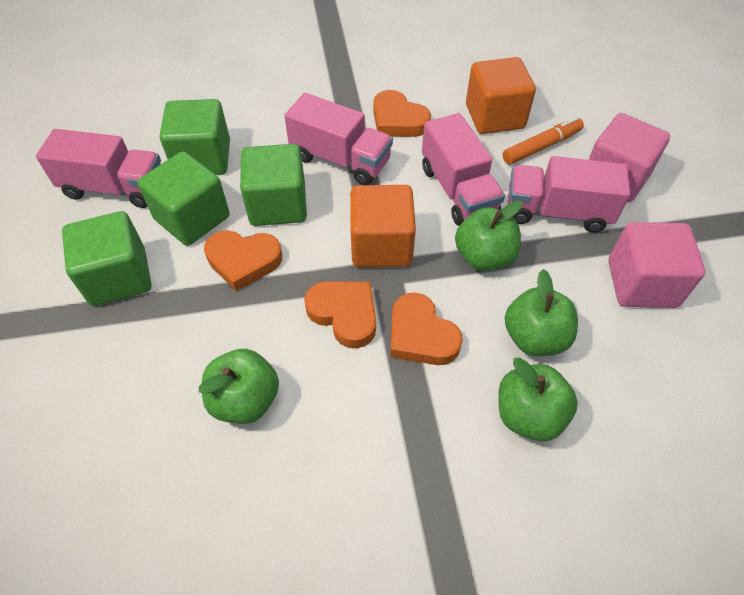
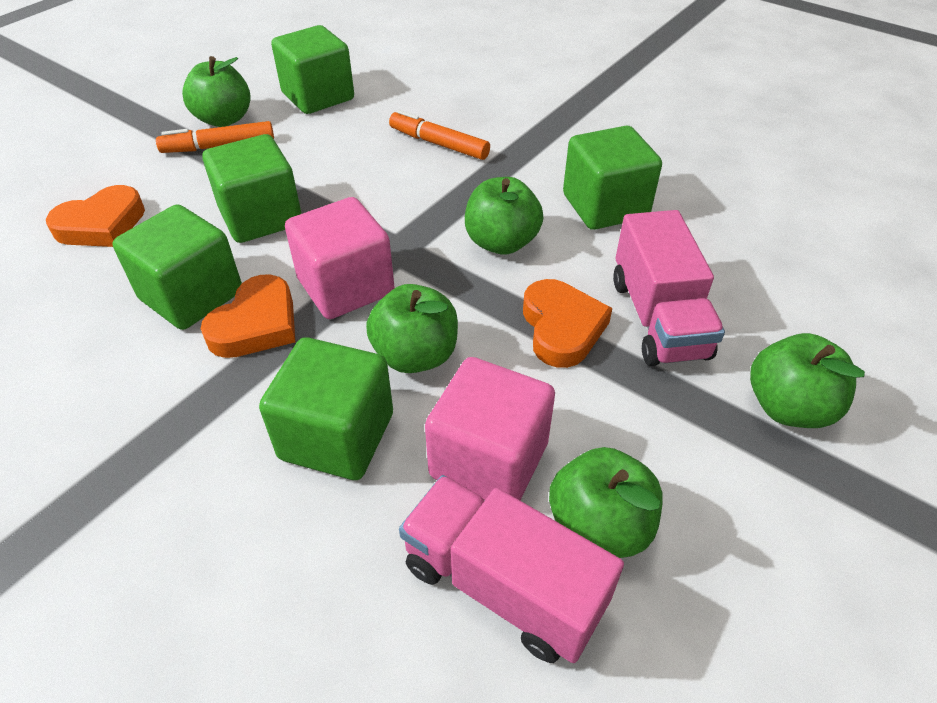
green apple: [199,349,279,424] [455,200,522,271] [498,357,578,441] [505,269,578,356] = 4 -> [182,56,251,127] [366,284,458,373] [465,177,543,255] [549,447,663,558] [750,333,865,428] = 5
green cube: [62,211,152,306] [138,151,229,246] [160,99,230,175] [240,144,307,226] = 4 -> [112,204,242,330] [202,134,302,243] [259,337,393,480] [271,25,354,114] [563,126,662,230] = 5
orange cube: [350,185,416,267] [466,57,536,134] = 2 -> none = 0
orange heart: [204,230,282,291] [304,281,376,348] [373,90,431,137] [391,293,463,365] = 4 -> [46,185,145,247] [201,274,295,358] [523,279,613,368] = 3
orange marker: [503,117,584,165] = 1 -> [156,121,274,153] [389,110,490,160] = 2
pink truck: [36,129,161,208] [284,93,393,185] [422,113,505,226] [508,156,630,233] = 4 -> [399,475,624,663] [613,210,725,366] = 2

